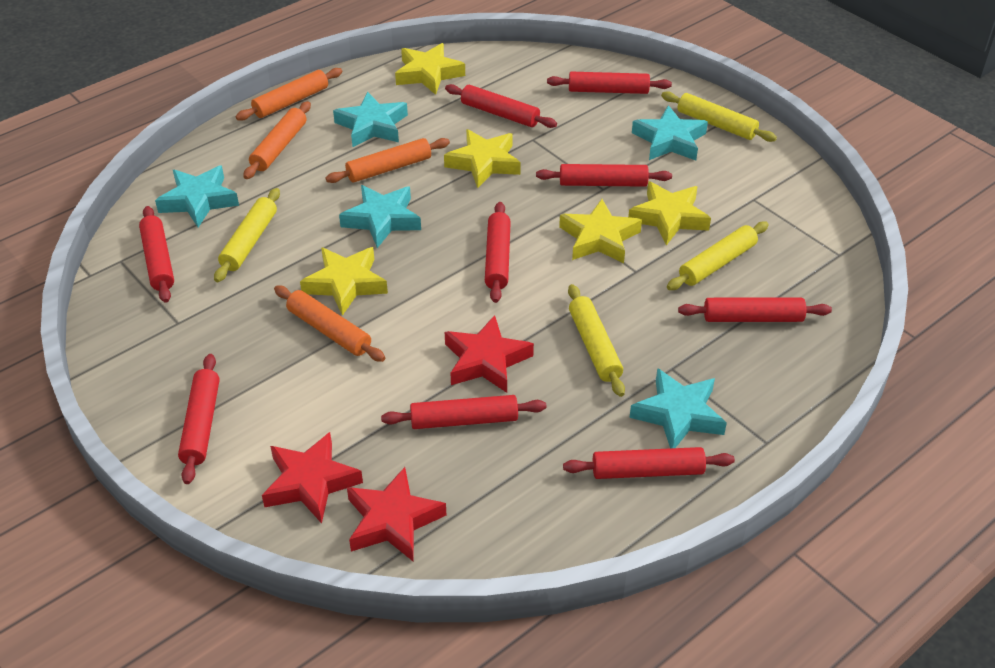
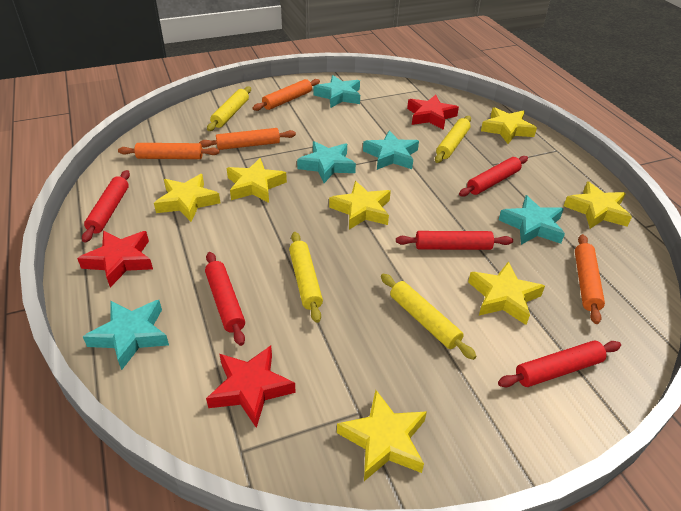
red rolling pin: [139,206,174,303] [178,354,220,484] [381,395,546,429] [445,84,557,128] [485,202,511,303] [536,164,672,187] [547,72,672,94] [563,447,735,479] [678,298,832,322] = 9 -> [82,170,130,243] [205,252,245,346] [396,231,513,250] [459,156,528,197] [498,341,621,387] = 5
yellow star: [300,247,388,316] [395,43,465,95] [444,129,521,188] [559,199,642,263] [628,181,711,245] = 5 -> [154,174,220,222] [227,158,287,203] [329,181,391,229] [337,390,427,481] [468,261,545,325] [481,107,537,144] [564,181,632,229] = 7

